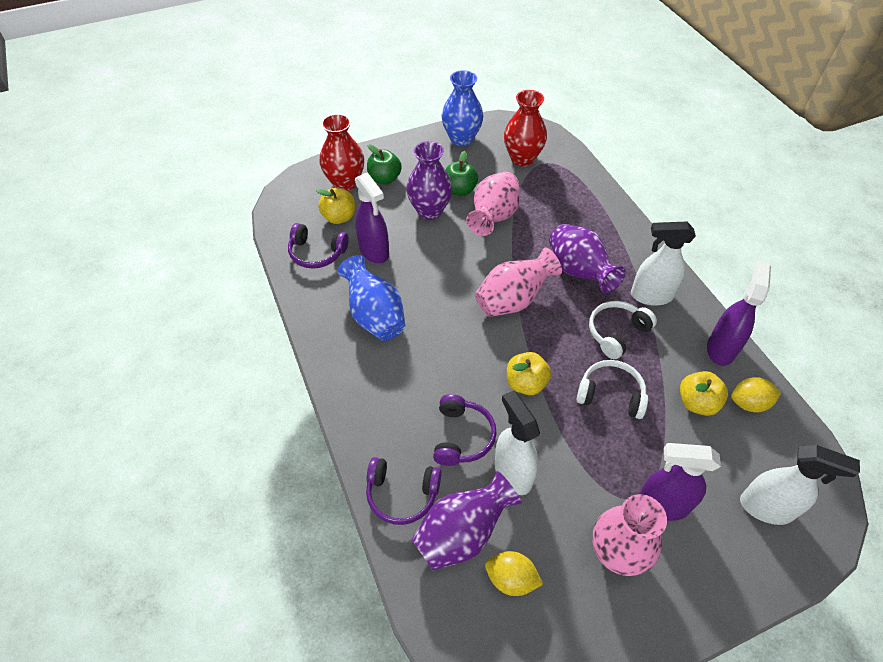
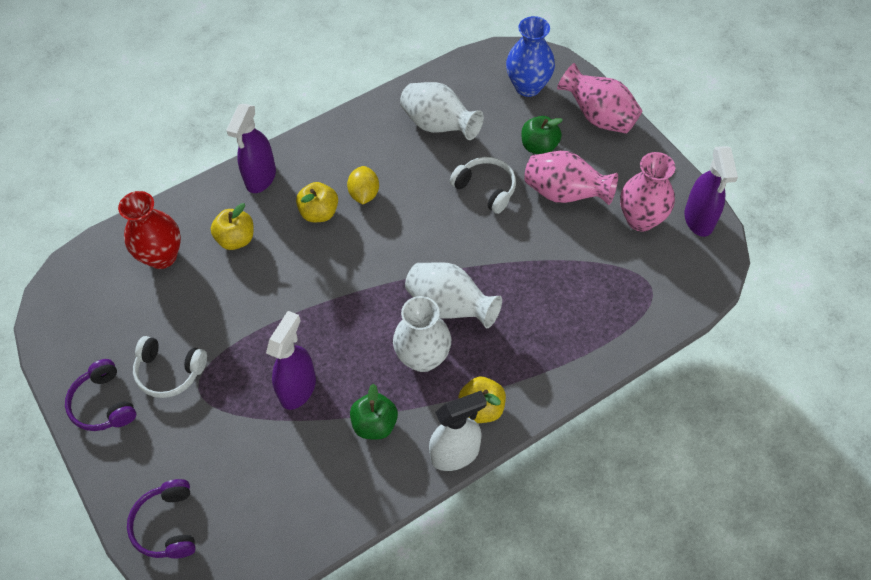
blue vase: [337,255,405,341] [441,70,483,146] = 2 -> [506,16,555,97] = 1
purple headphones: [288,223,349,269] [366,457,442,525] [433,394,497,466] = 3 -> [65,359,136,431] [127,479,196,558] = 2
purple vase: [406,141,453,220] [411,471,522,570] [549,224,626,293] = 3 -> none = 0
red vase: [320,114,364,191] [504,90,547,167] = 2 -> [118,191,181,269] = 1
white spray bottle: [494,390,540,495] [631,222,696,306] [740,445,860,525] = 3 -> [429,391,487,471] = 1
white vase: none = 0 -> [393,296,451,372] [400,82,484,140] [405,262,502,328] = 3
yellow lemon: [485,551,543,596] [731,377,781,412] = 2 -> [347,166,379,204] = 1

